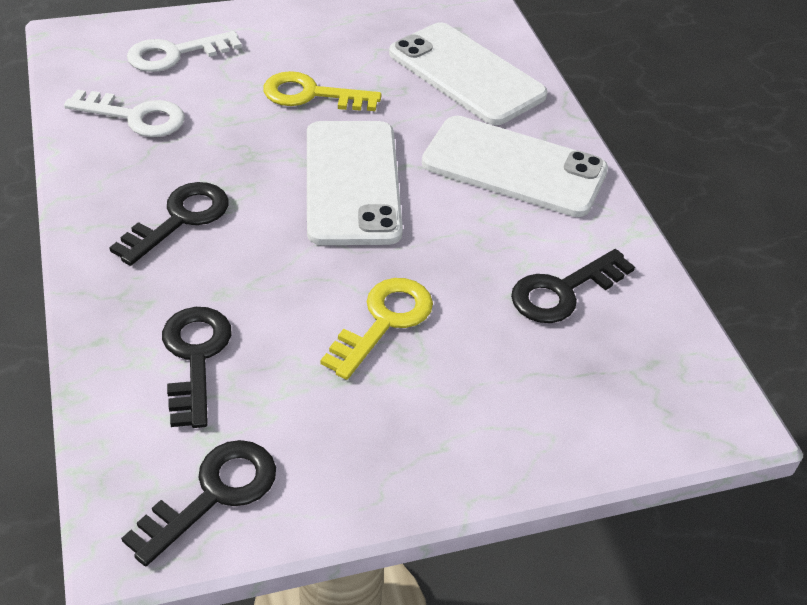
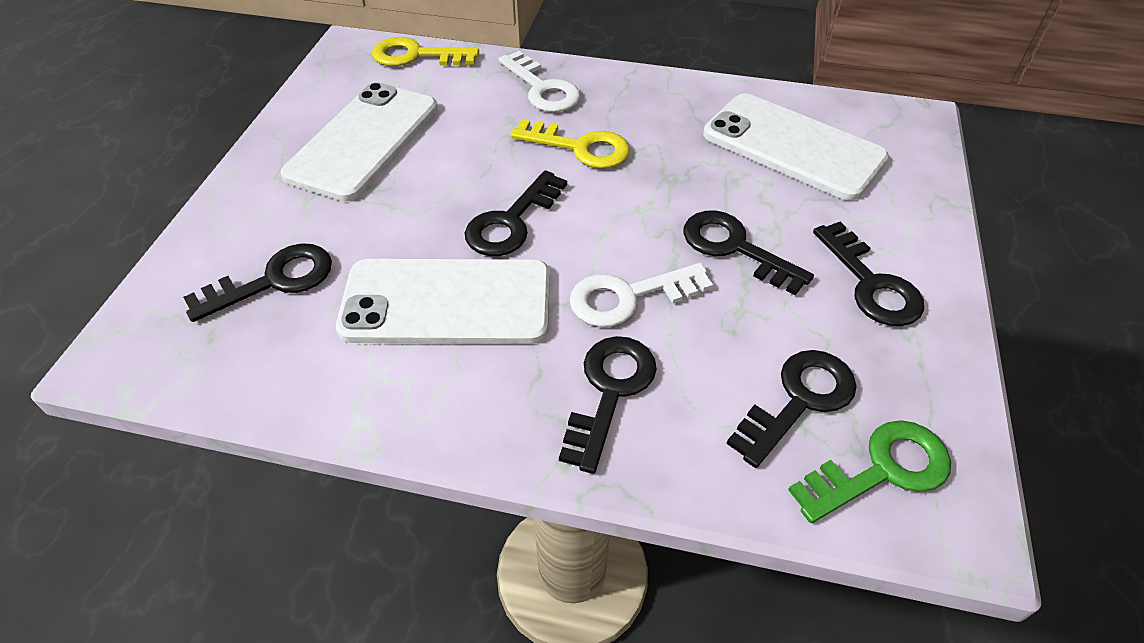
black key: [109,182,229,266] [121,440,276,566] [162,307,232,428] [511,249,635,323] = 4 -> [183,243,332,322] [465,170,567,256] [559,336,657,474] [683,210,814,295] [726,350,857,468] [813,222,924,326] = 6
green key: none = 0 -> [788,420,951,523] = 1

